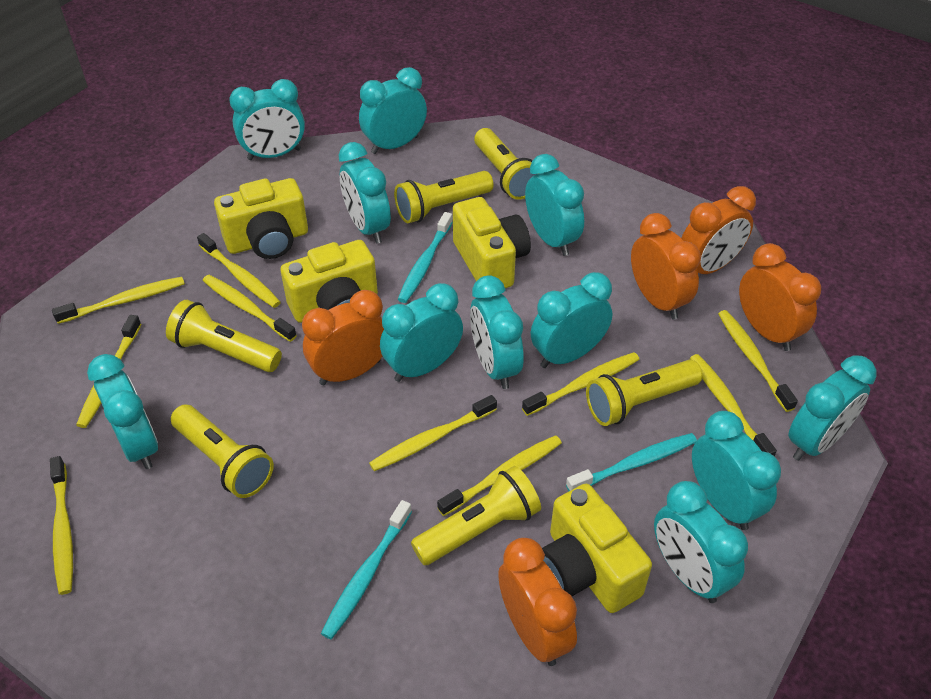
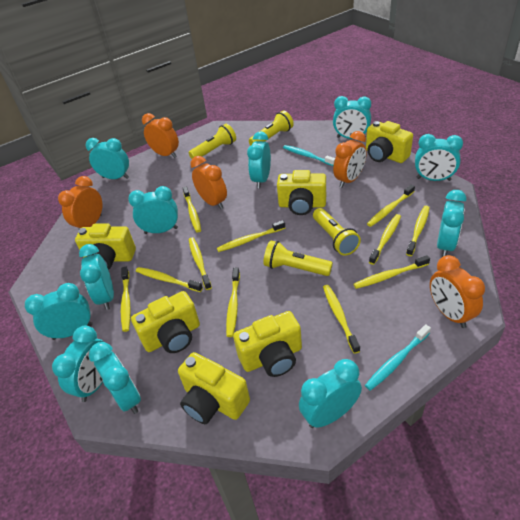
turquoise toothbrush: [321,500,412,639] [398,212,453,303] [566,433,697,491] = 3 -> [283,145,335,166] [365,324,431,391] = 2
yellow camera: [214,178,308,259] [281,240,378,323] [453,197,531,288] [542,484,652,613] = 4 -> [75,223,136,270] [131,291,200,353] [178,352,250,424] [233,311,302,377] [277,170,326,215] [366,121,413,163] = 6
yellow flashlight: [166,300,282,372] [171,405,274,498] [394,171,494,223] [411,466,541,565] [474,128,536,200] [586,360,703,426] = 6 -> [189,124,236,159] [249,111,294,145] [264,240,333,276] [313,208,361,256] = 4
yellow toothbrush: [50,456,73,595] [52,277,185,324] [76,315,142,428] [197,233,281,308] [203,275,297,342] [369,395,497,471] [437,435,562,516] [522,352,640,416] [690,354,777,456] [718,310,798,412] = 10 -> [121,267,131,332] [136,267,203,292] [183,187,201,233] [189,237,212,290] [217,220,285,252] [226,268,240,337] [323,285,360,354] [354,255,430,289] [367,185,415,227] [369,214,401,265] [406,206,430,256] = 11

